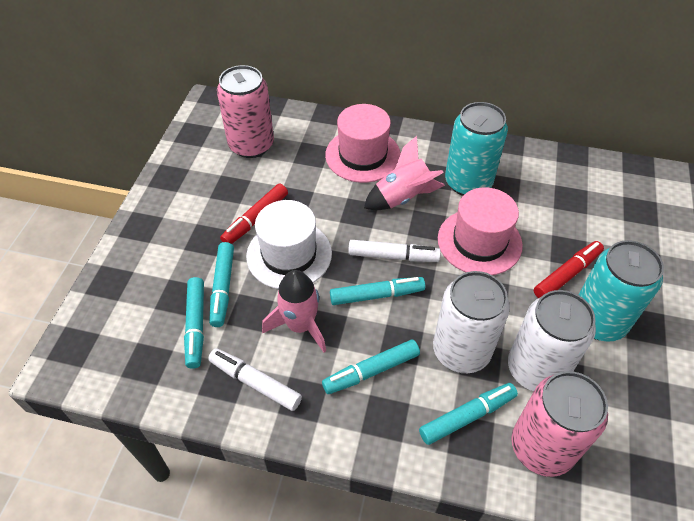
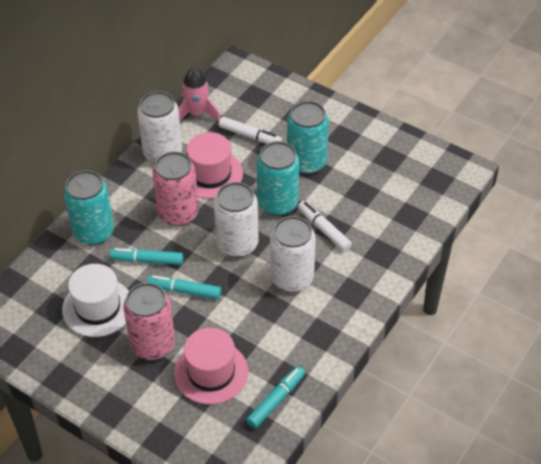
pink rocket: [262,270,326,352] [364,136,445,210] = 2 -> [178,67,220,121] = 1
red marker: [220,184,288,244] [534,241,604,298] = 2 -> none = 0
turquoise can: [445,102,508,196] [579,240,664,342] = 2 -> [64,170,114,245] [257,141,299,216] [287,101,329,174] = 3
turquoise marker: [184,277,204,369] [209,242,234,327] [322,340,420,394] [330,277,425,305] [419,383,518,445] = 5 -> [110,248,183,265] [147,275,221,299] [246,366,305,428] = 3
white can: [433,271,510,373] [508,290,596,391] = 2 -> [137,91,182,163] [214,182,259,257] [270,216,316,292] = 3

